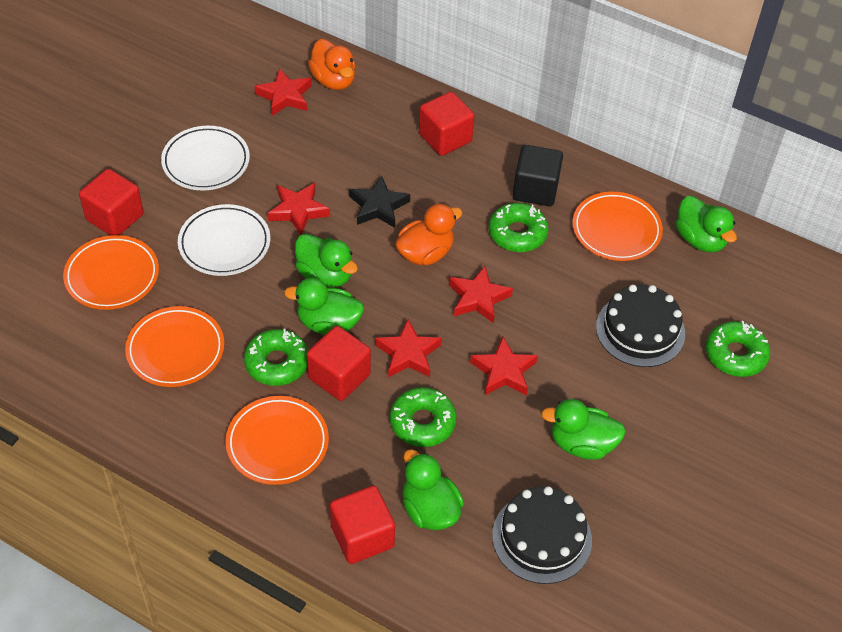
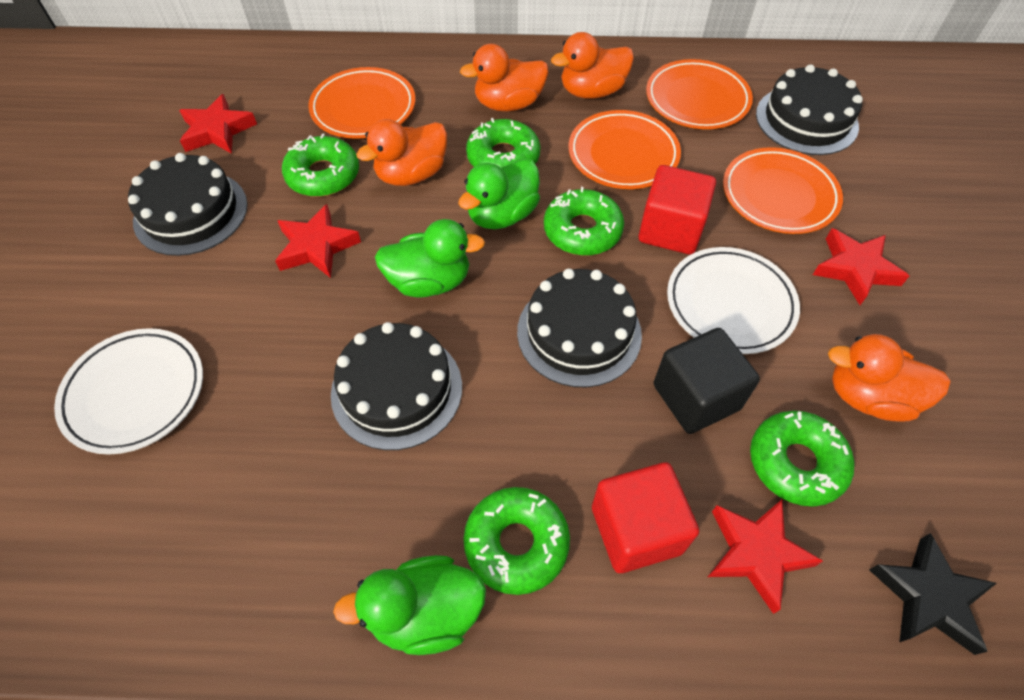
black cake: [492,486,592,584] [596,285,685,367] = 2 -> [128,153,247,256] [331,322,462,450] [517,268,642,387] [756,64,863,155] = 4
green donut: [244,329,308,386] [390,387,457,447] [489,203,549,252] [706,321,770,377] = 4 -> [282,133,359,197] [463,487,570,595] [466,118,541,168] [544,187,624,256] [750,411,855,507] = 5
green duck: [284,278,364,335] [295,234,358,287] [403,449,464,530] [541,399,626,460] [676,196,737,252] = 5 -> [333,555,486,655] [375,219,485,297] [458,158,540,229] = 3
orange duck: [308,39,355,90] [395,204,463,265] = 2 -> [356,119,447,186] [460,44,548,111] [551,32,634,99] [828,334,951,422] = 4
red cube: [79,169,143,235] [307,326,371,401] [330,485,395,564] [419,92,474,156] = 4 -> [592,462,699,573] [638,165,716,254] = 2
red star: [254,68,312,116] [268,183,330,235] [375,319,442,377] [449,266,513,323] [470,337,538,395] = 5 -> [179,94,257,154] [275,204,361,278] [708,500,823,614] [813,228,909,305] = 4

